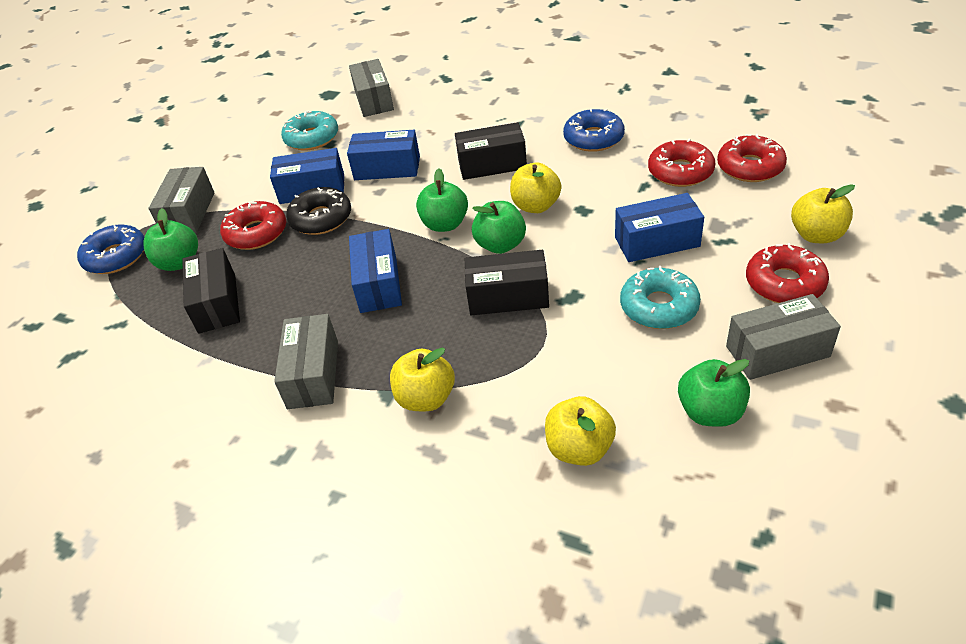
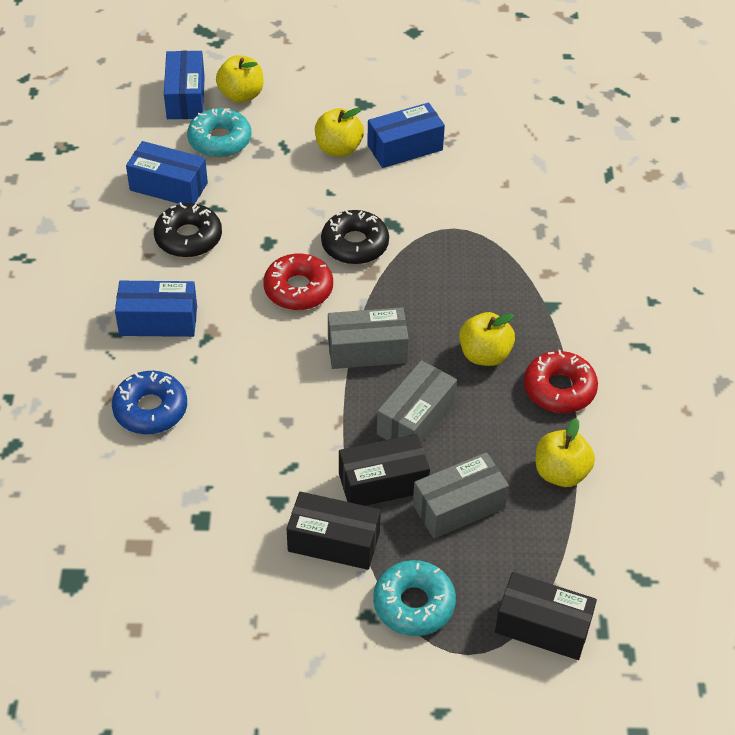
black donut: [286,187,351,235] = 1 -> [154,202,222,258] [321,209,389,264] = 2
blue donut: [77,224,144,274] [563,108,625,152] = 2 -> [112,371,187,434] = 1
green apple: [143,208,198,271] [416,168,468,232] [472,201,526,254] [678,359,750,427] = 4 -> none = 0
grey box: [149,167,215,233] [274,314,338,409] [349,59,394,117] [726,294,841,380] = 4 -> [328,307,409,369] [377,360,457,444] [413,452,509,539] = 3
red donut: [220,201,286,250] [648,139,715,187] [717,134,787,182] [746,243,829,303] = 4 -> [263,254,333,310] [524,350,598,413] = 2

